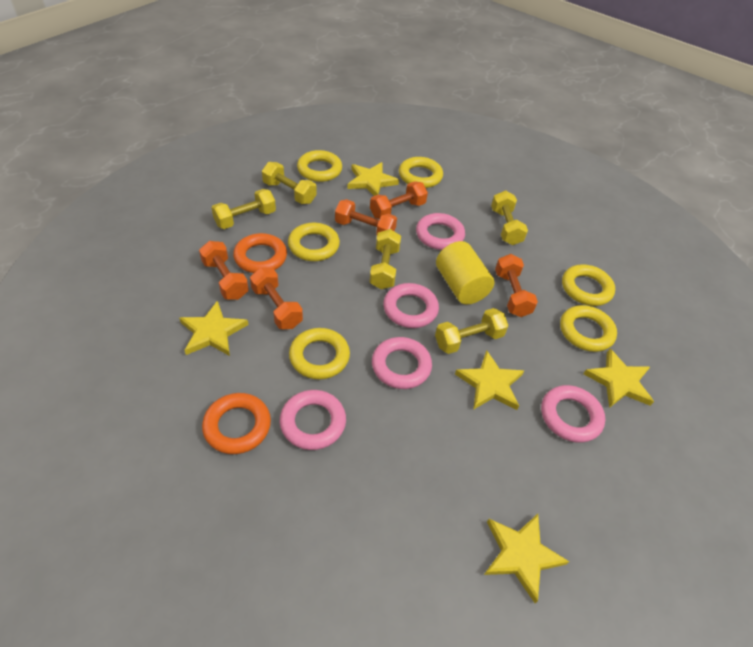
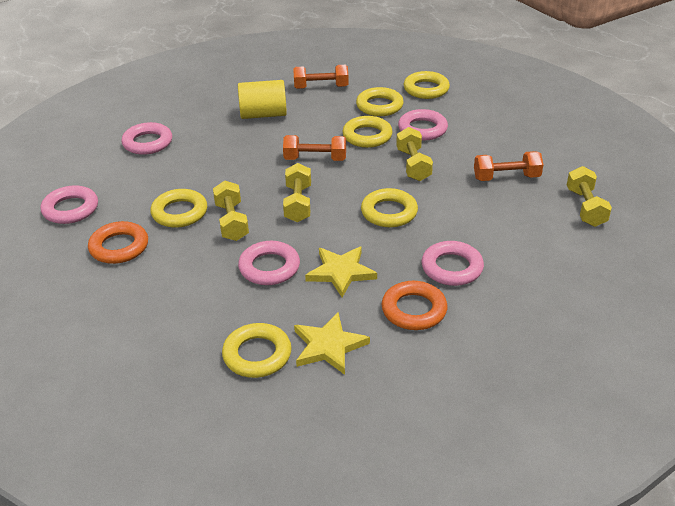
orange dumbbell: [199,241,249,300] [250,268,303,329] [335,199,397,235] [370,181,428,219] [495,254,538,317] = 5 -> [283,135,346,161] [293,65,349,89] [474,151,543,181] = 3
yellow dumbbell: [212,189,276,229] [262,162,317,204] [370,229,401,289] [435,308,508,354] [491,191,528,245] = 5 -> [213,181,249,241] [283,163,311,222] [396,127,433,181] [567,166,612,227] = 4
yellow star: [179,301,248,356] [347,162,399,196] [455,350,524,410] [484,514,570,603] [584,349,654,408] = 5 -> [294,313,370,375] [305,247,377,298] = 2

